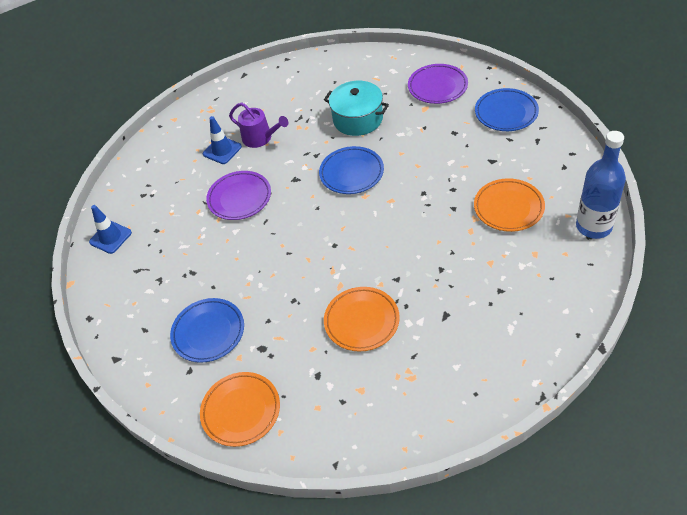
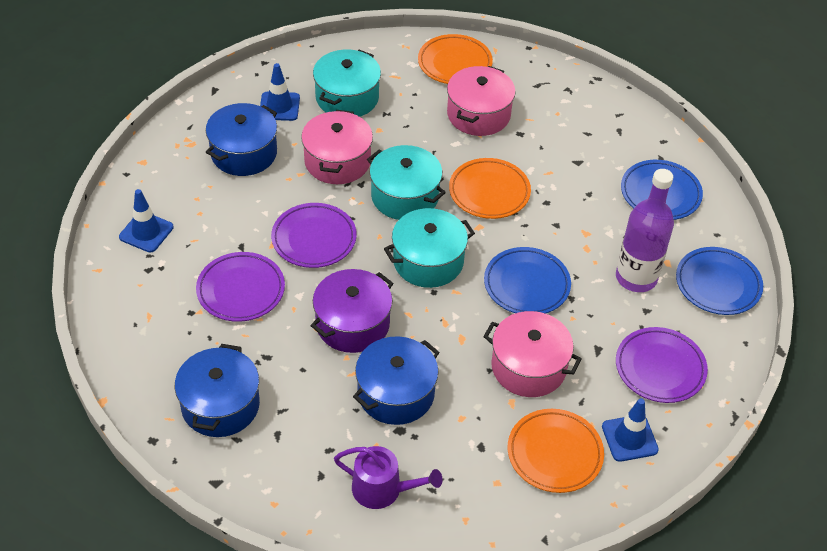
blue bottle: [576,131,626,239] = 1 -> none = 0
blue pot: none = 0 -> [175,344,260,437] [206,103,277,176] [353,336,440,425] = 3
blue traffic cone: [89,205,132,254] [203,116,242,164] = 2 -> [119,189,173,252] [260,63,300,121] [602,398,659,462] = 3
pink pot: none = 0 -> [301,110,373,184] [447,66,516,136] [483,311,582,397] = 3
purple bottle: none = 0 -> [616,169,674,292] = 1
purple plate: [206,171,271,220] [408,64,468,104] = 2 -> [196,252,285,322] [271,203,357,268] [616,327,708,403] = 3
purple pot: none = 0 -> [311,269,393,353] = 1
turquoise pot: [324,81,389,136] = 1 -> [313,50,381,117] [367,145,446,220] [384,208,475,288] = 3

